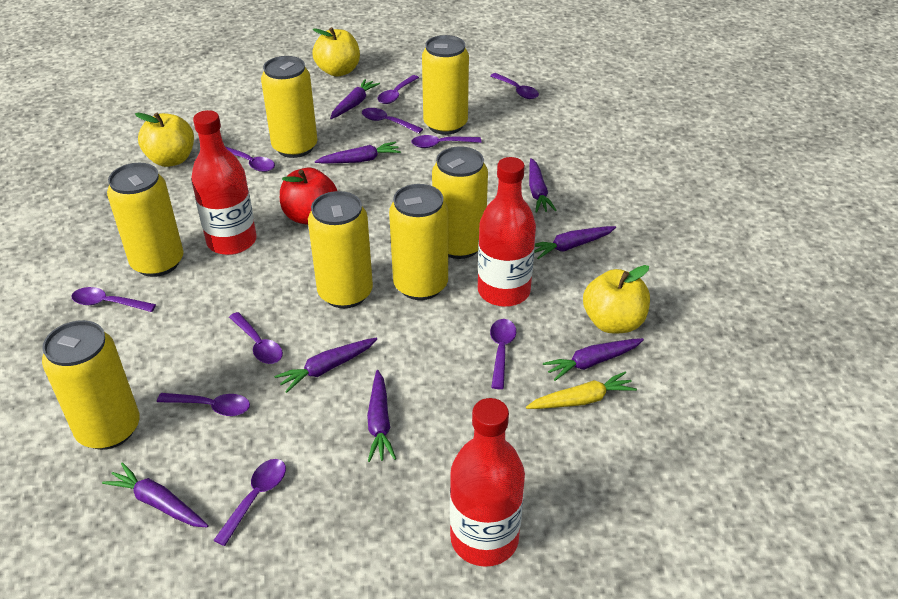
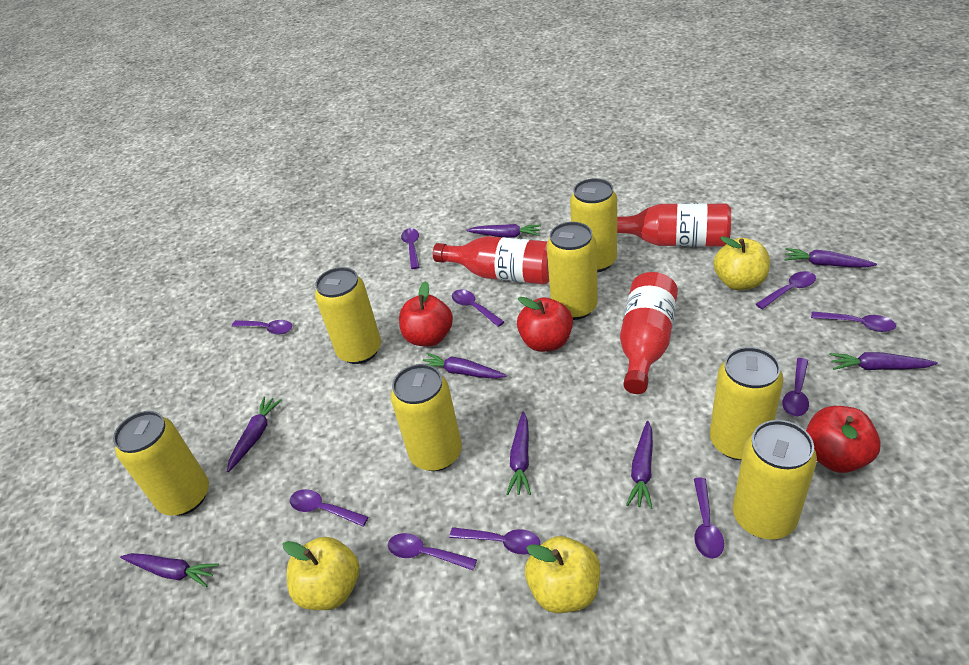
red apple: [280,168,337,225] = 1 -> [399,281,453,346] [517,297,573,352] [806,406,881,473] = 3
yellow carrot: [526,371,637,409] = 1 -> none = 0

